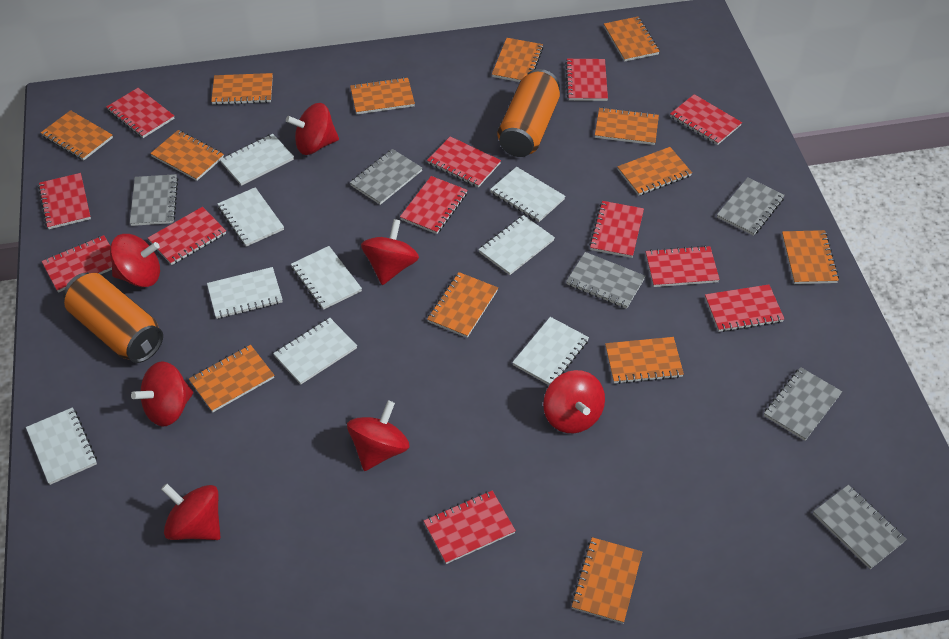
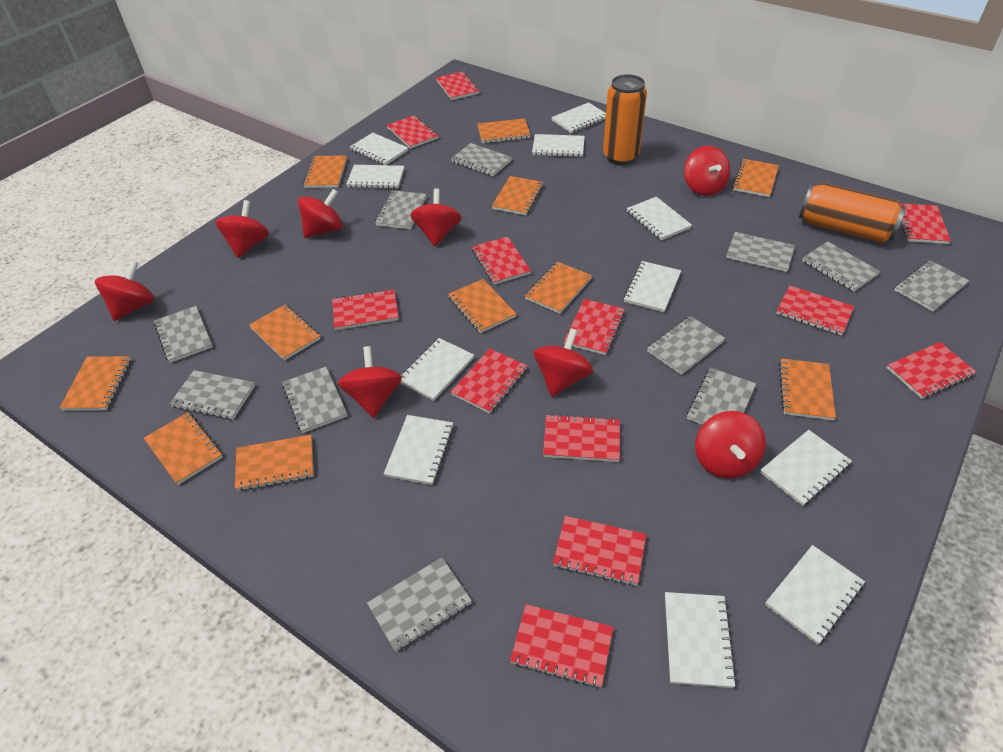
grey notebook: [130,174,178,226] [350,149,422,205] [566,252,645,309] [717,177,785,236] [764,367,842,441] [813,485,907,569] = 6 -> [154,306,213,363] [169,370,255,420] [282,367,347,433] [367,557,472,652] [375,190,426,229] [451,143,512,176] [647,316,725,375] [687,368,756,425] [726,232,795,272] [802,241,880,292] [894,260,969,312] = 11
orange notebook: [41,110,113,160] [150,130,224,181] [189,345,274,412] [211,73,273,105] [350,77,415,114] [427,272,498,338] [492,38,543,82] [571,537,642,624] [595,107,659,145] [604,17,660,62] [605,337,684,384] [617,147,692,196] [782,230,839,284] = 13 -> [60,356,131,411] [144,412,223,485] [235,435,314,491] [249,304,321,361] [303,155,347,188] [448,279,516,333] [477,118,530,143] [492,176,543,215] [525,261,592,314] [733,159,779,197] [779,358,836,421] = 11
red spinning top: [110,234,160,287] [131,361,193,427] [161,483,220,540] [286,103,339,155] [347,400,409,471] [361,219,419,285] [543,370,605,433] = 7 -> [95,261,154,321] [215,200,269,258] [298,189,343,238] [338,346,402,418] [410,188,462,246] [534,328,593,397] [684,146,730,196] [695,411,766,479] = 8
white notebook: [26,407,97,485] [207,267,283,319] [218,187,284,247] [220,134,294,186] [273,318,357,385] [291,246,362,310] [478,215,555,275] [490,167,565,222] [512,317,589,385] = 9 -> [346,165,404,189] [350,133,408,165] [384,415,454,485] [400,338,474,401] [532,134,585,157] [551,102,606,133] [623,261,681,312] [627,197,692,240] [665,592,737,688] [760,430,852,506] [765,545,865,645] = 11

